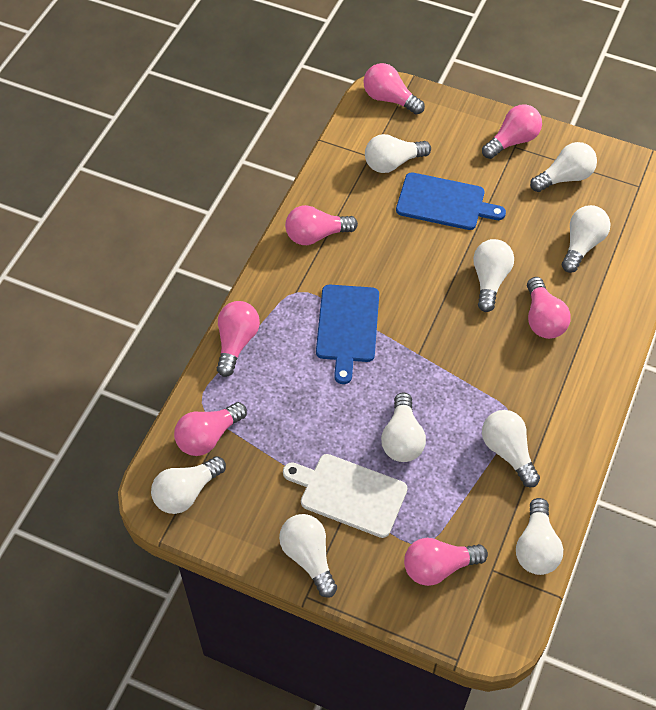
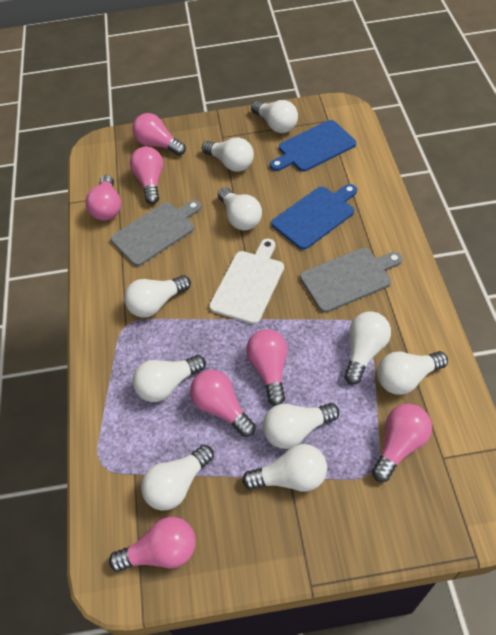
grey cutting board: none = 0 -> [111,200,201,266] [300,248,403,313] = 2
white light bulb: [151,456,226,514] [279,514,337,598] [365,134,431,173] [381,392,426,462] [473,239,514,312] [482,410,540,487] [516,498,563,575] [530,142,597,192] [562,205,610,273] = 9 -> [124,275,191,317] [133,355,206,402] [141,445,214,511] [202,137,254,172] [218,187,262,231] [242,444,327,492] [251,100,298,133] [263,403,340,449] [344,311,391,385] [377,351,448,395] = 10

